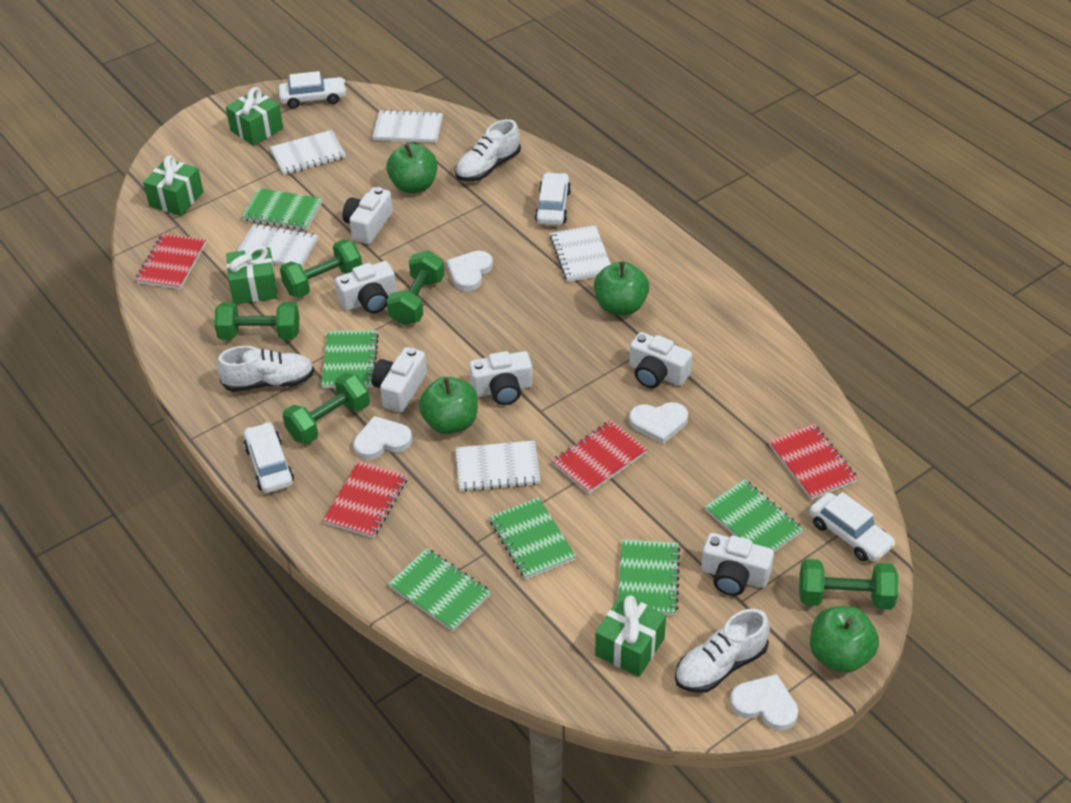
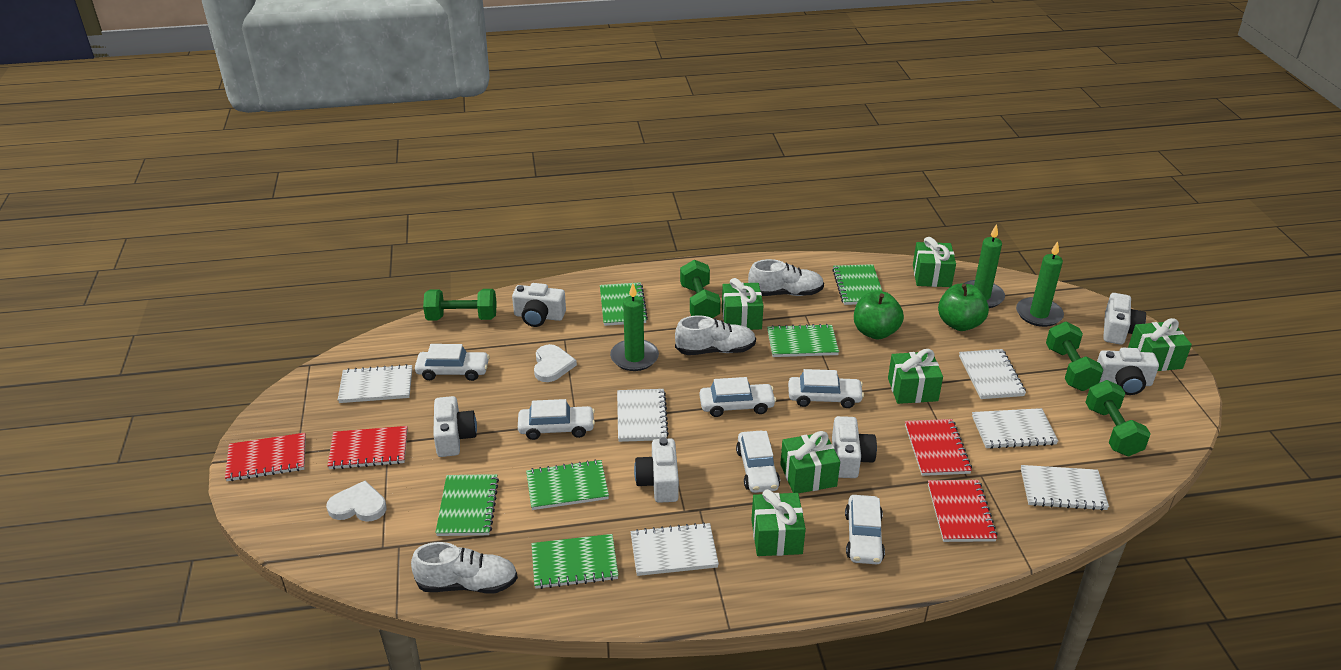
green apple: [386,143,437,193] [419,377,478,434] [594,261,649,315] [810,606,879,673] = 4 -> [854,291,904,340] [938,283,989,331] = 2
green candle: none = 0 -> [610,283,659,371] [963,224,1005,308] [1016,241,1064,327] = 3
green dumbbell: [214,302,299,340] [280,239,362,298] [283,373,370,444] [387,250,445,325] [799,559,898,610] = 5 -> [423,289,497,321] [680,260,721,318] [1046,322,1103,391] [1085,380,1151,456] = 4
green gift: [143,156,204,216] [226,87,283,146] [226,245,277,304] [595,594,666,677] = 4 -> [722,278,764,330] [751,489,806,556] [780,431,840,493] [888,349,943,404] [913,237,956,287] [1128,318,1192,371] = 6
white car: [244,422,294,493] [279,71,347,109] [535,172,571,225] [809,492,896,562] = 4 -> [415,344,490,381] [518,399,595,440] [699,377,776,417] [736,431,780,493] [788,369,864,408] [845,495,885,564] = 6
white heart: [353,416,412,460] [446,251,493,291] [629,402,688,444] [730,674,798,731] = 4 -> [326,480,387,522] [534,344,577,382] = 2
white notebook: [236,224,318,267] [270,130,346,175] [372,109,443,143] [455,440,541,492] [550,225,611,282] = 5 -> [338,364,412,403] [617,389,669,442] [631,522,719,576] [959,349,1026,399] [972,408,1058,449] [1021,465,1109,511] = 6

